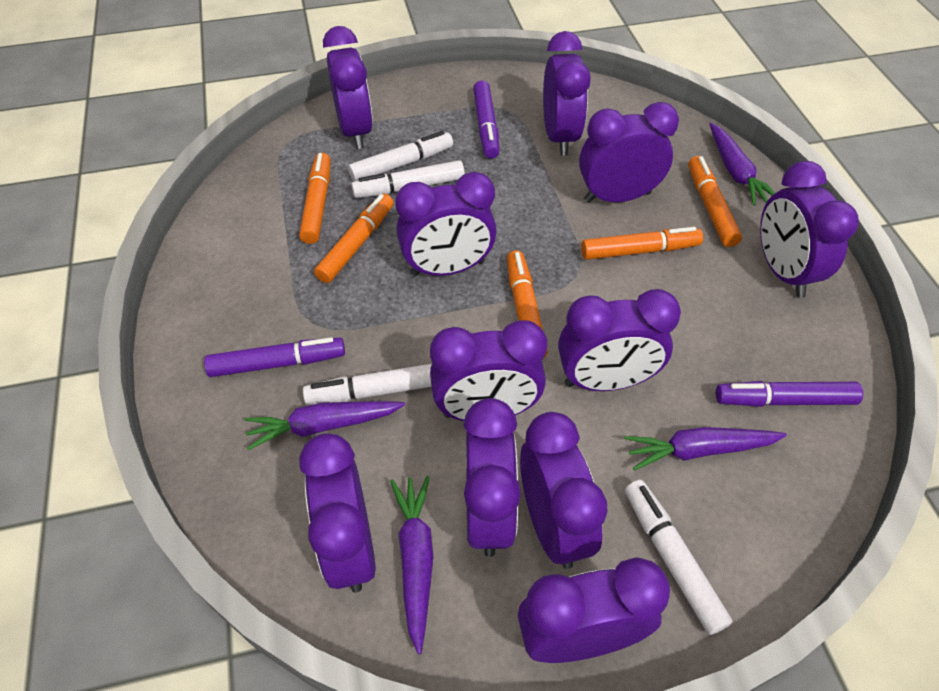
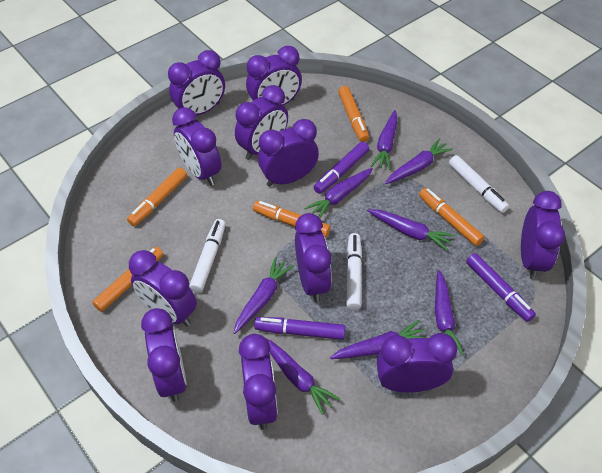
purple carrot: [245,401,405,450] [390,476,433,654] [624,427,787,471] [710,123,775,206] = 4 -> [234,257,294,334] [267,339,340,415] [304,168,373,218] [330,320,425,359] [367,209,455,251] [371,110,398,170] [385,138,453,184] [435,270,464,355] = 8
white marker: [303,364,432,405] [348,131,453,181] [351,160,465,198] [625,480,733,635] = 4 -> [189,219,226,293] [347,233,362,310] [449,155,509,213] = 3

